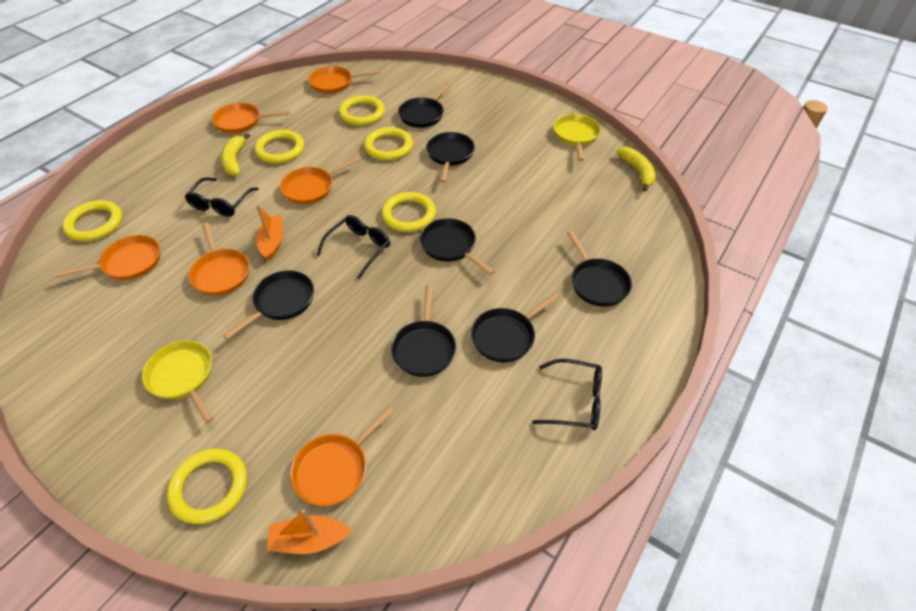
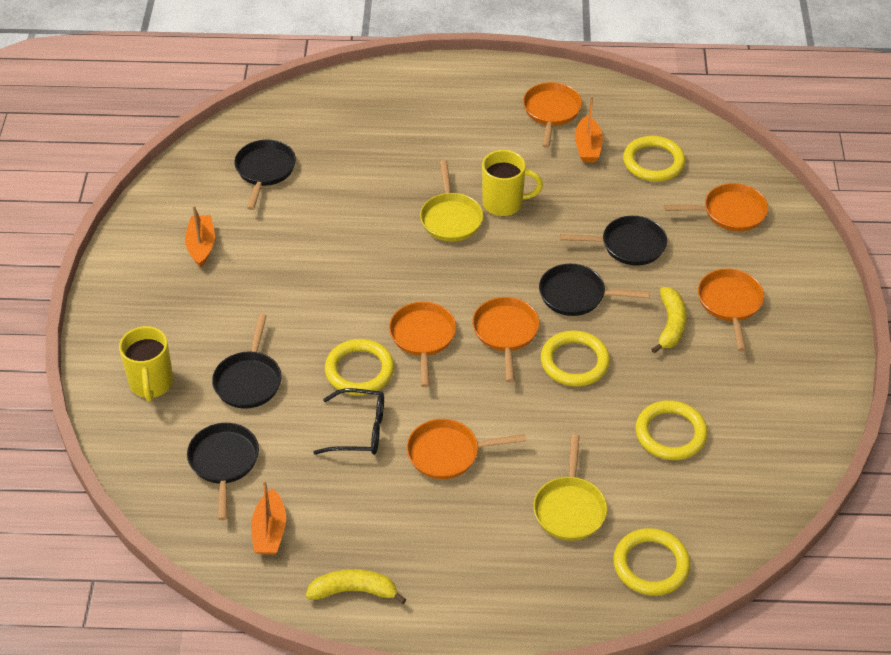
black glasses: [185,177,259,217] [316,215,390,279] [532,359,602,430] = 3 -> [313,388,384,455] = 1
black pan: [223,271,314,339] [391,285,456,377] [398,82,452,128] [420,218,495,275] [426,132,475,183] [471,292,559,363] [567,230,632,307] = 7 -> [187,423,259,520] [212,314,282,409] [234,140,296,210] [539,264,650,316] [560,216,667,266] = 5
orange boat: [256,204,283,261] [267,509,352,554] = 2 -> [185,205,215,267] [251,480,286,555] [575,96,603,162] = 3
yellow mug: none = 0 -> [119,326,174,402] [482,150,543,216] = 2
yellow ring: [62,200,122,241] [167,449,247,524] [255,130,304,164] [339,95,385,126] [364,127,413,161] [381,192,436,232] = 6 -> [325,339,394,395] [541,330,610,387] [613,528,691,596] [623,136,685,182] [635,400,708,460] = 5

